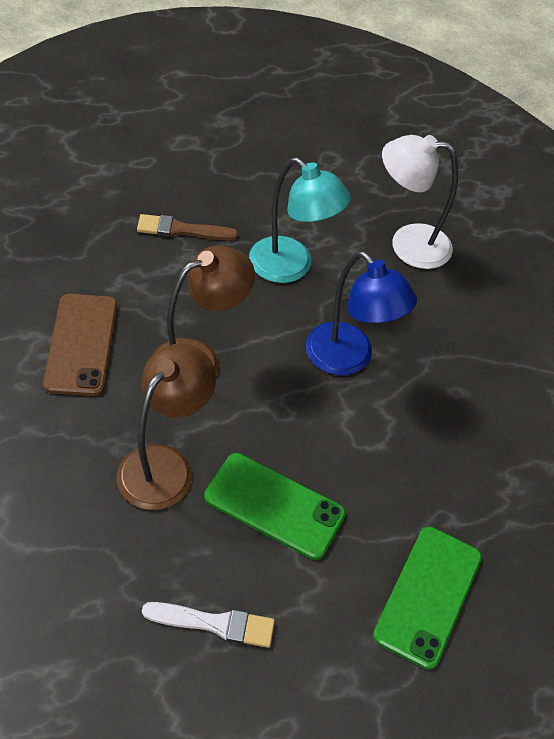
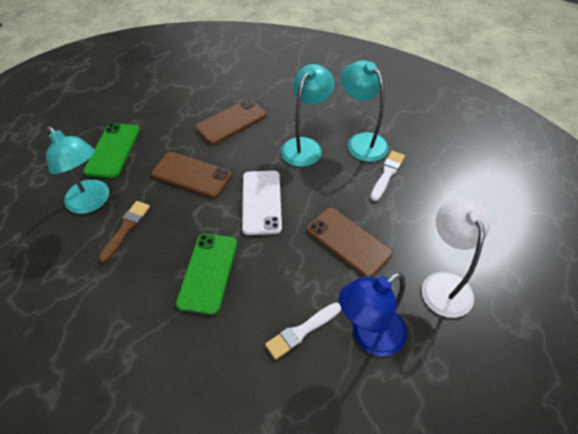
brown lamp: [117,344,216,510] [154,246,255,376] = 2 -> none = 0
brown phone: [43,294,117,396] = 1 -> [152,152,232,198] [195,99,267,145] [307,208,393,277] = 3
turquoise lamp: [249,157,351,283] = 1 -> [46,126,109,214] [281,64,335,167] [341,60,388,162] = 3
white brush: [142,602,275,648] = 1 -> [265,303,341,360] [370,151,405,201] = 2
white phone: none = 0 -> [242,171,282,235] = 1

